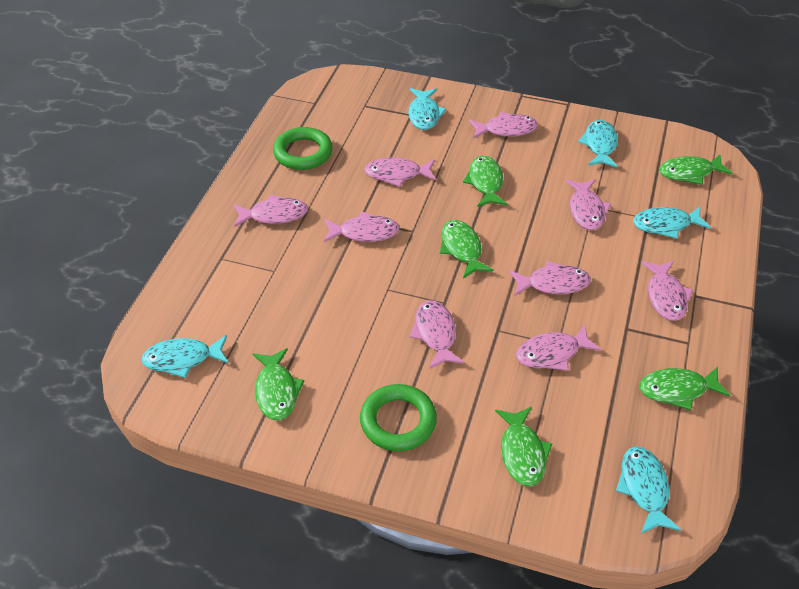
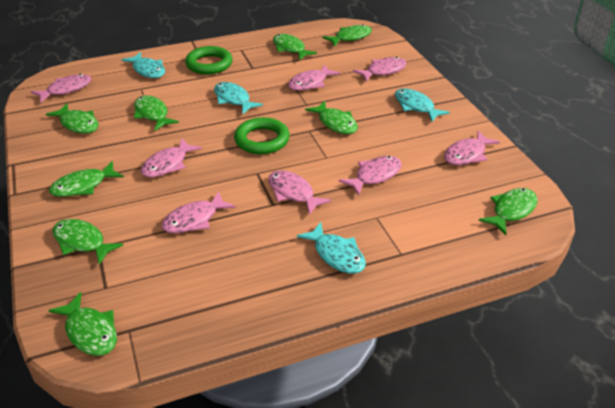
green fish: [253,348,304,420] [440,220,494,278] [463,156,508,207] [495,407,552,487] [639,367,731,410] [659,155,732,185] = 6 -> [46,104,99,134] [48,292,117,356] [49,161,124,197] [52,219,123,265] [134,95,179,131] [273,34,317,60] [305,101,358,134] [322,24,372,47] [478,188,537,235] = 9
pink fish: [234,195,308,227] [324,212,400,242] [364,157,436,187] [410,300,464,369] [469,112,538,138] [510,261,591,296] [516,325,602,371] [566,179,611,230] [641,261,693,321] = 9 -> [31,74,91,102] [141,139,202,178] [162,191,236,233] [268,170,331,215] [288,64,340,91] [339,156,402,195] [353,57,407,82] [444,130,500,165] = 8
turquoise fish: [141,335,229,378] [408,88,446,130] [578,120,618,168] [616,446,681,534] [633,206,711,239] = 5 -> [121,52,165,78] [214,82,263,114] [297,222,366,274] [395,88,450,122] = 4

